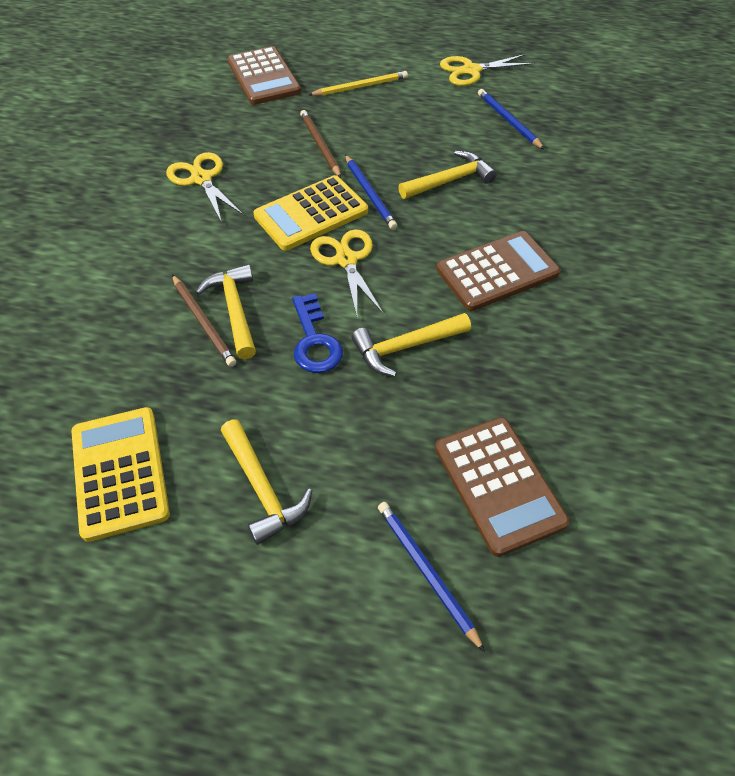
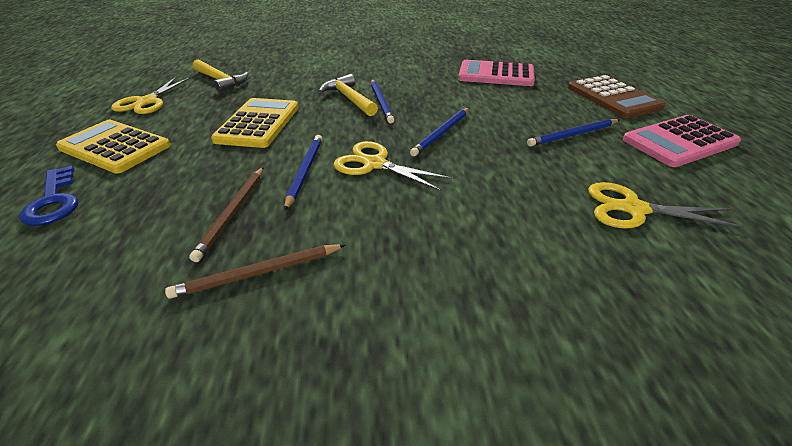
blue pencil: [345,155,397,230] [378,502,485,653] [478,89,544,149] = 3 -> [284,135,322,211] [371,80,394,123] [410,108,469,156] [527,119,619,147] = 4
brown calculator: [228,46,301,105] [435,417,570,557] [436,231,560,311] = 3 -> [568,75,665,119] = 1
pink calculator: none = 0 -> [458,60,535,86] [623,115,741,167] = 2
yellow hammer: [196,264,256,359] [221,419,312,545] [351,313,471,377] [398,151,497,199] = 4 -> [193,60,248,93] [319,74,378,116] = 2
yellow pencil: [308,71,408,96] = 1 -> none = 0

